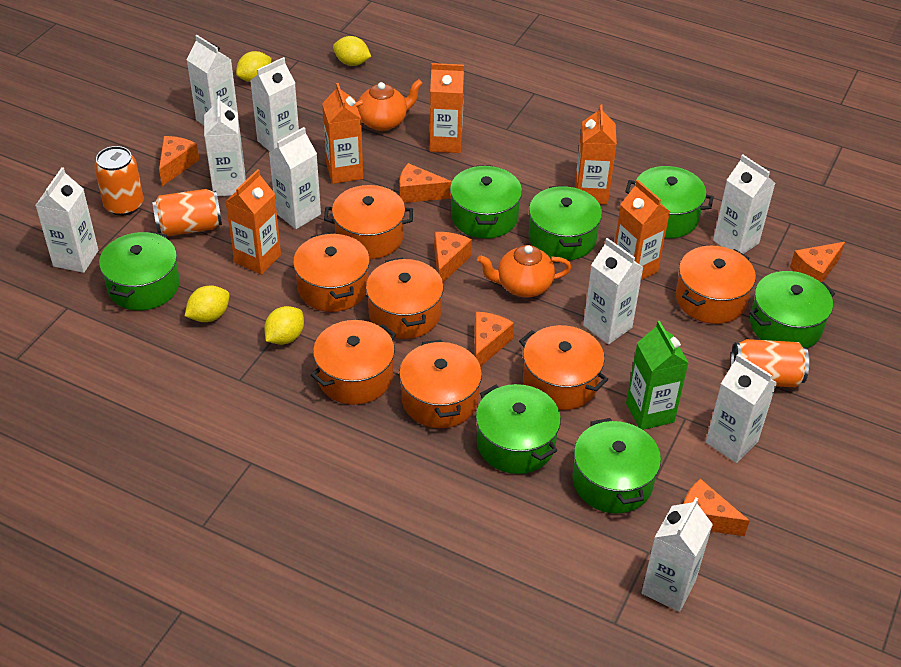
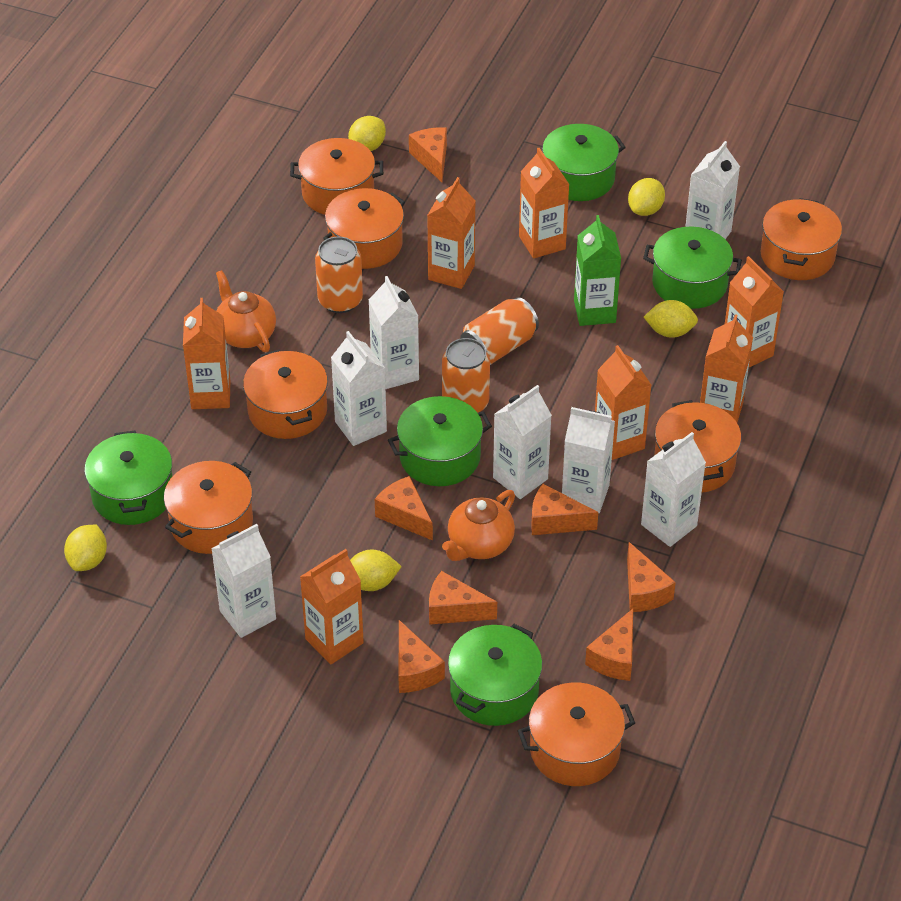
green pot: [99,231,180,311] [450,166,522,239] [476,384,561,474] [529,186,602,260] [573,418,661,514] [625,166,714,238] [749,271,835,348] = 7 -> [84,431,172,525] [388,396,492,486] [448,624,542,726] [542,124,626,201] [643,226,742,309] = 5
orange carton: [225,169,281,275] [322,83,363,184] [430,63,464,153] [575,104,617,205] [615,180,670,280] = 5 -> [183,298,230,409] [300,549,364,664] [427,177,476,289] [519,148,569,259] [595,345,651,460] [700,314,753,422] [725,256,784,367] = 7
orange cheese: [159,136,199,186] [399,163,452,203] [434,232,472,282] [475,312,514,367] [684,479,750,536] [790,242,845,282] = 6 -> [375,476,433,541] [398,620,445,693] [409,127,447,182] [429,571,497,625] [531,484,598,535] [585,609,633,681] [627,542,676,612] = 7
white carton: [35,167,98,273] [186,35,239,125] [204,96,246,196] [250,57,299,151] [269,127,321,229] [583,238,644,345] [642,497,713,612] [706,354,777,463] [713,155,775,254] = 9 -> [211,524,276,638] [331,331,387,446] [369,276,419,389] [493,385,552,499] [562,407,615,513] [641,432,706,547] [685,141,740,239] = 7
yellow lemon: [185,286,229,322] [236,51,272,82] [264,306,304,345] [333,36,371,66] = 4 -> [64,525,107,571] [348,116,386,151] [350,550,402,591] [628,178,665,216] [644,300,698,338] = 5

